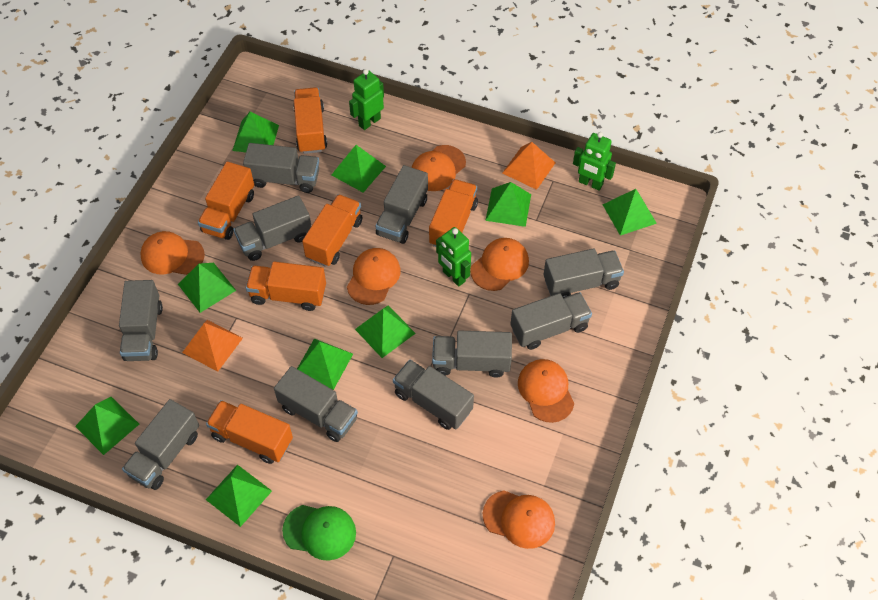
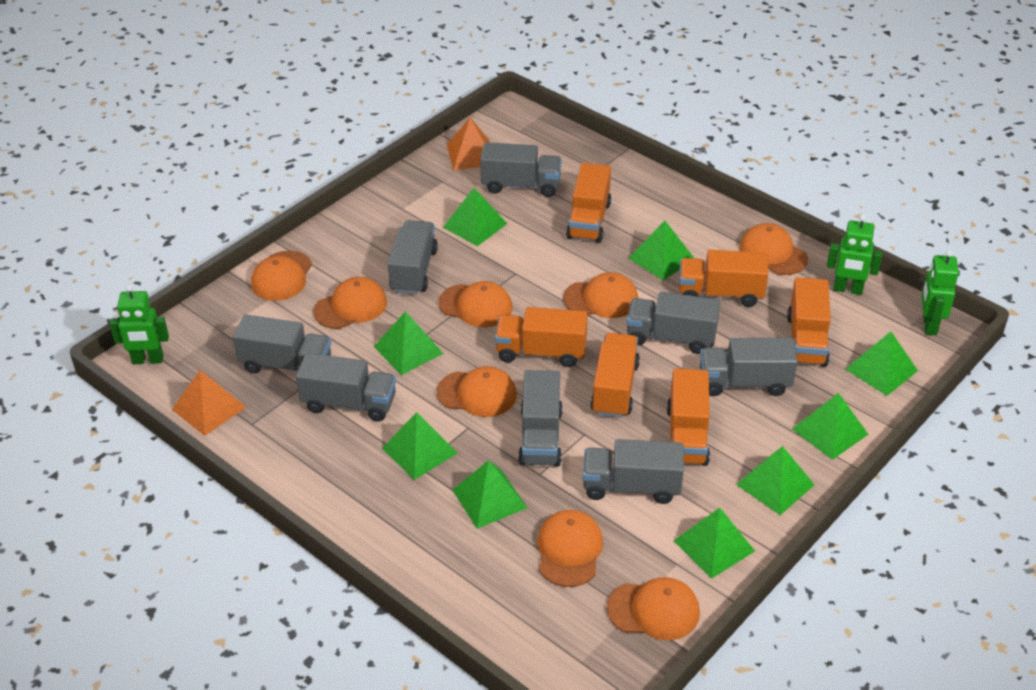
green cap: [282,505,356,561] = 1 -> none = 0
grey truck: [119,280,163,361] [122,399,199,490] [233,196,311,261] [243,143,319,193] [274,366,358,442] [376,165,428,244] [393,359,474,430] [432,331,512,378] [510,292,592,350] [543,248,624,298] = 10 -> [233,315,331,373] [296,353,396,421] [388,220,438,294] [480,142,562,197] [518,370,563,467] [583,439,684,504] [627,292,720,354] [700,338,798,396] = 8
orange cap: [140,231,205,275] [347,248,401,305] [412,145,466,191] [470,238,529,291] [483,490,555,549] [518,359,574,423] = 6 -> [251,251,312,301] [314,277,387,329] [437,366,517,417] [439,281,513,327] [537,510,603,587] [563,272,638,318] [607,577,700,640] [740,223,808,275] = 8

